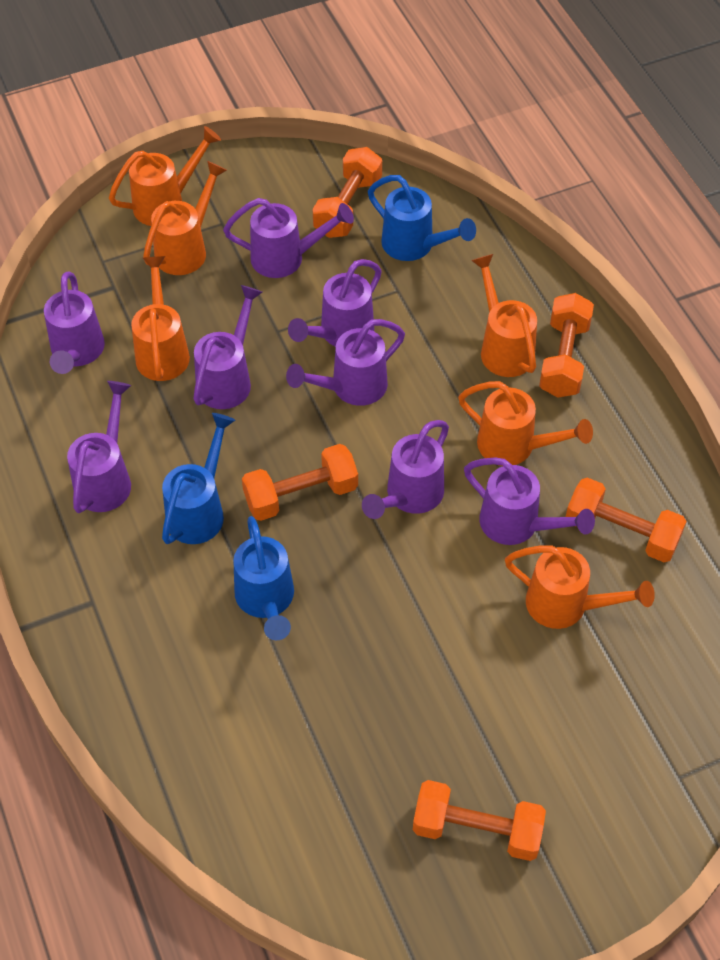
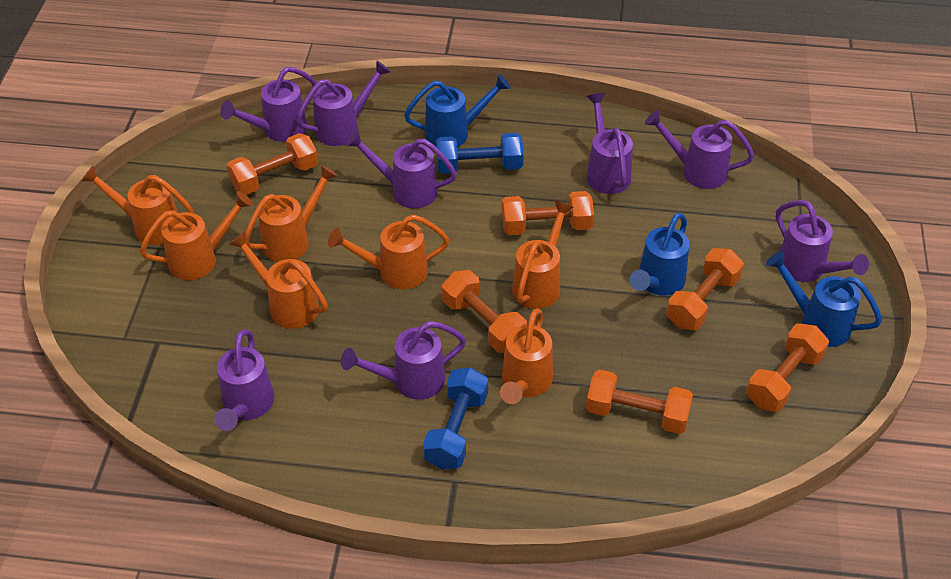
blue dumbbell: none = 0 -> [423,367,488,470] [436,133,524,174] = 2
orange dumbbell: [242,444,358,521] [313,147,382,238] [413,780,546,861] [539,293,594,398] [566,478,687,562] = 5 -> [226,133,318,195] [442,270,527,353] [502,191,594,235] [586,370,693,434] [666,248,744,330] [746,323,829,412] = 6
orange watering can: [109,126,221,226] [131,256,190,381] [143,161,227,275] [458,381,593,466] [471,254,537,377] [505,545,655,629] = 6 -> [81,166,193,245] [140,191,253,280] [228,231,328,329] [245,165,338,262] [328,215,449,289] [500,308,553,404] [512,201,574,309] = 7

